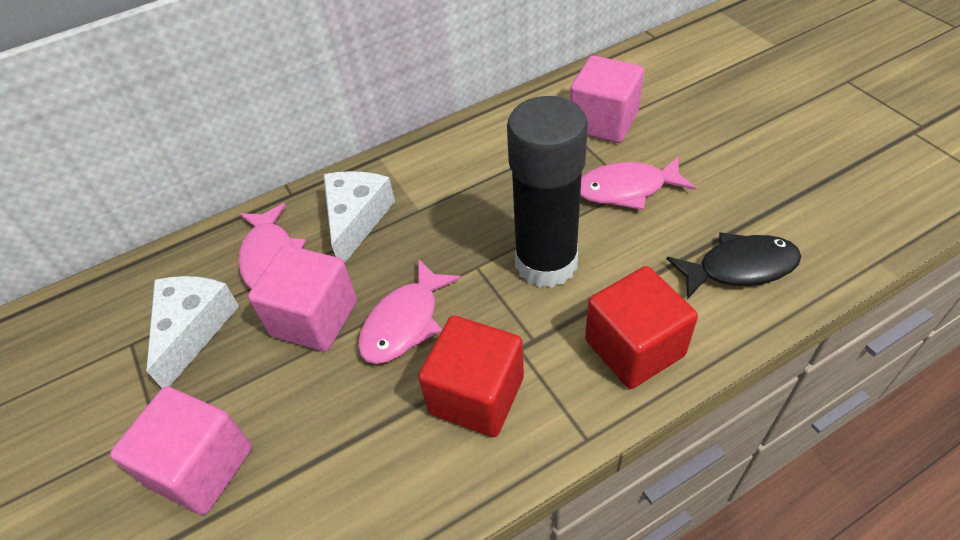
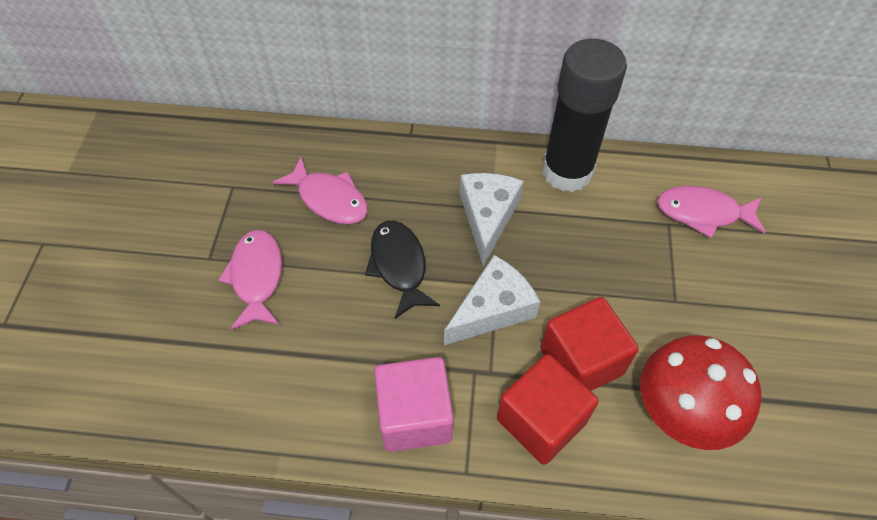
pink cube: [110,386,252,515] [248,245,357,352] [570,56,644,143] = 3 -> [374,357,454,452] = 1
red mushroom: none = 0 -> [640,335,762,450] = 1

